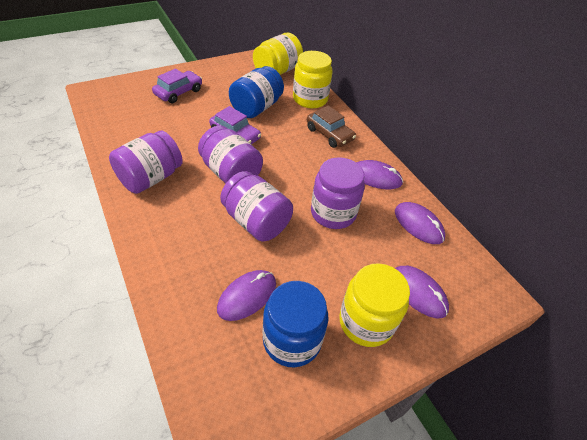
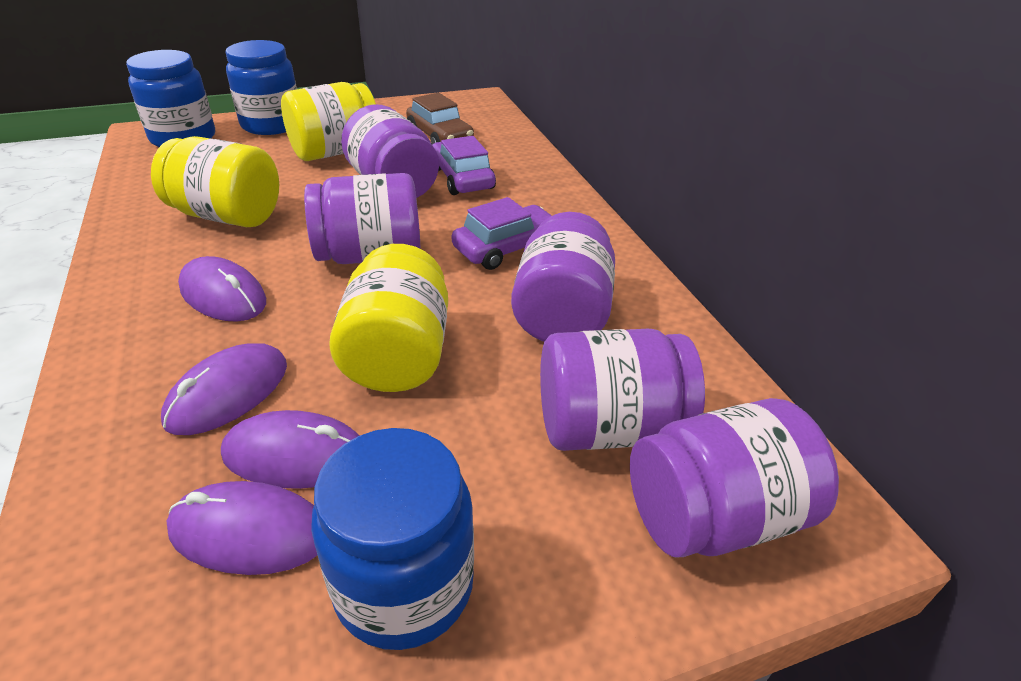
blue jar: [229,66,284,118] [262,281,328,368] = 2 -> [126,50,215,147] [225,40,297,135] [311,428,474,650] = 3
purple jar: [109,131,183,194] [198,126,263,184] [220,171,293,241] [311,157,365,229] = 4 -> [304,173,420,264] [341,104,439,198] [511,212,615,342] [540,329,705,451] [630,398,839,557] = 5

